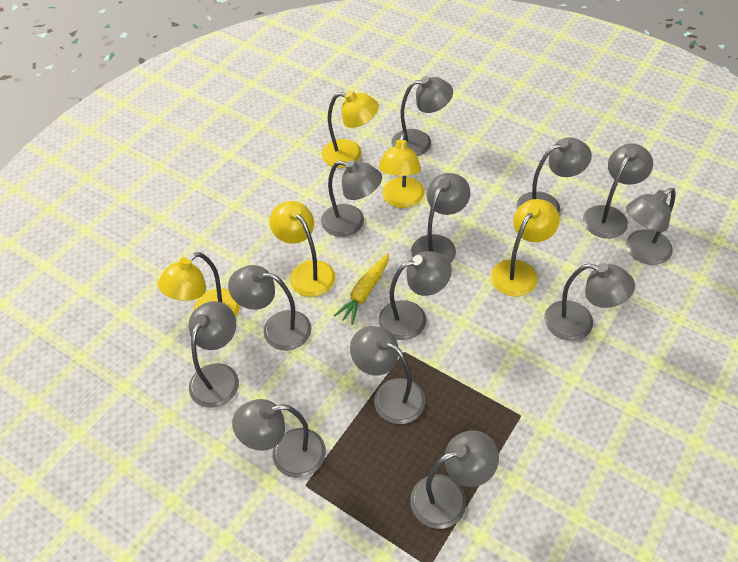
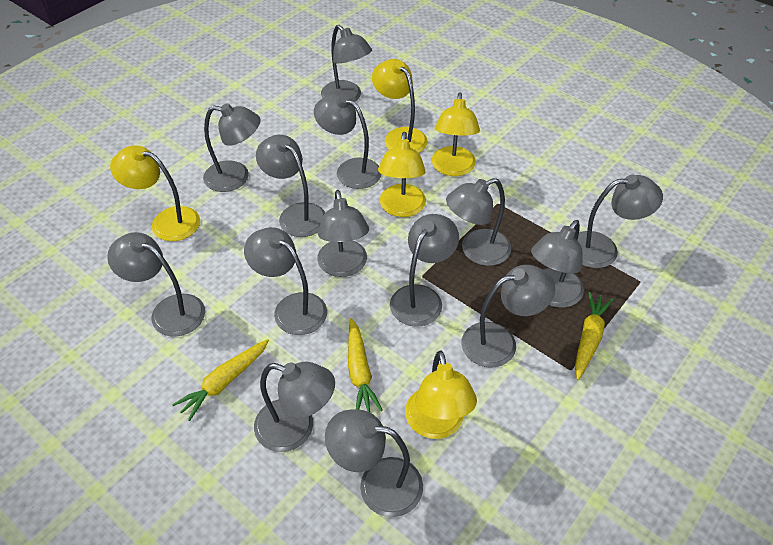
grey lamp: [189,301,239,408] [228,265,311,351] [232,399,326,478] [321,160,382,237] [350,326,426,424] [379,251,452,340] [391,76,453,156] [410,430,499,529] [411,173,470,263] [516,137,592,213] [544,263,635,341] [583,143,653,238] [626,188,676,265] = 13 -> [107,232,205,337] [203,103,261,192] [244,227,327,335] [254,362,335,452] [256,135,325,237] [314,93,381,189] [318,190,369,277] [321,25,372,102] [325,410,423,517] [390,214,459,327] [446,178,511,266] [461,265,555,368] [531,220,584,308] [577,174,663,268] = 14
yellow carrot: [334,253,389,325] = 1 -> [172,339,269,421] [348,318,383,412] [575,292,613,380] = 3

